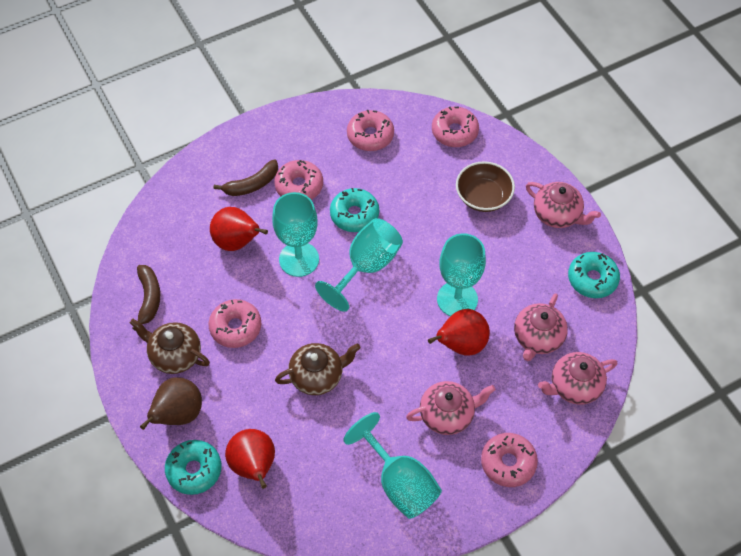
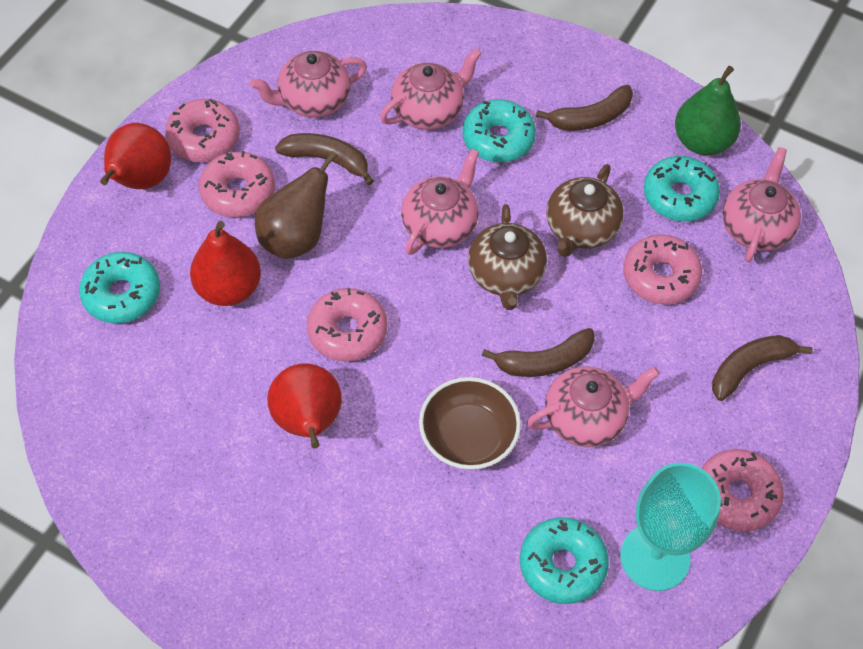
brown banana: [132,265,160,331] [213,160,278,196] = 2 -> [275,133,374,185] [482,328,595,377] [536,85,633,131] [712,335,813,401] = 4
green pear: none = 0 -> [675,66,741,155] = 1
pink teapot: [406,381,495,435] [514,293,568,361] [526,182,601,228] [538,352,617,405] = 4 -> [250,51,367,117] [380,48,482,130] [401,149,479,255] [527,367,660,447] [722,147,801,262] = 5
turquoise donut: [165,440,222,495] [330,188,379,232] [568,252,620,298] = 3 -> [79,252,160,323] [462,99,536,163] [520,517,609,604] [644,156,720,222] = 4
turquoise goblet: [272,192,319,277] [315,218,403,312] [343,412,442,519] [437,233,486,316] = 4 -> [620,463,721,591] = 1

